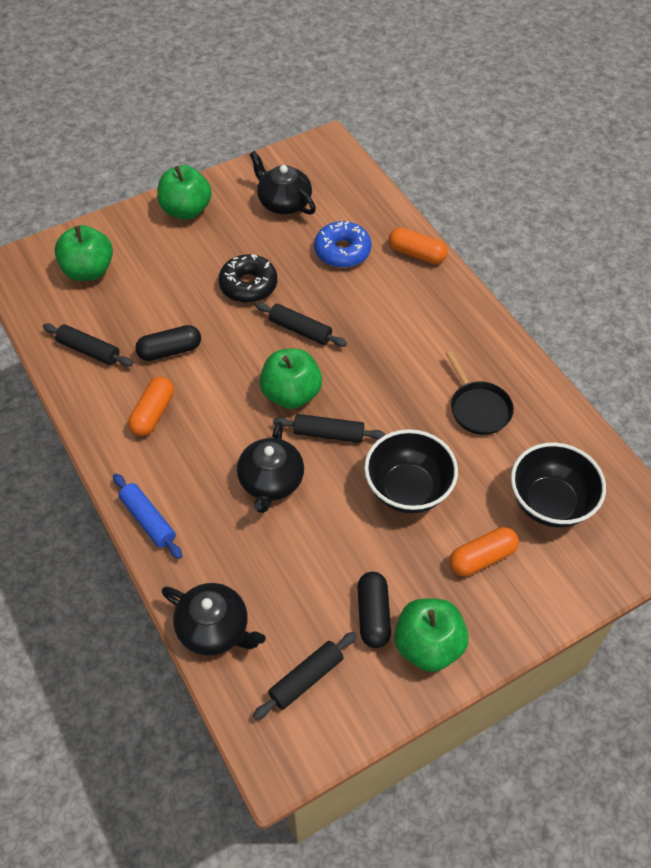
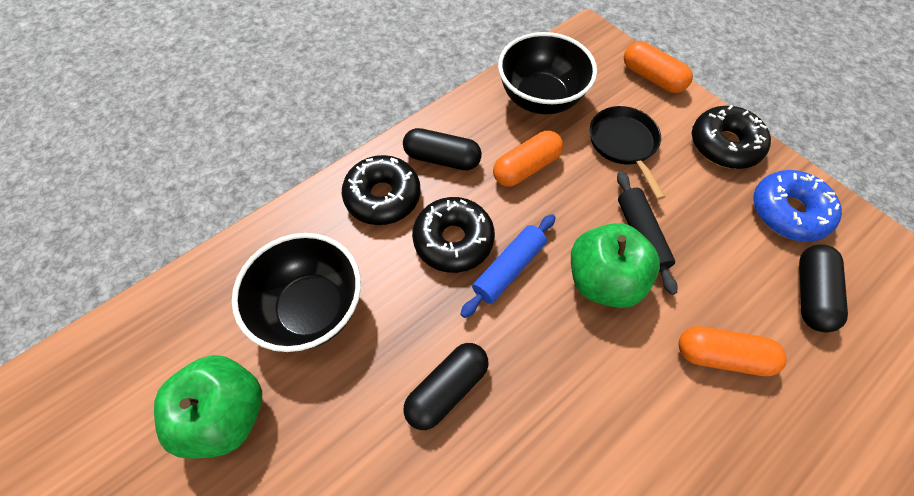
black capsule: [135,325,201,361] [358,572,391,648] = 2 -> [403,128,482,170] [403,343,489,430] [799,244,848,332] = 3
black donut: [218,254,277,303] = 1 -> [342,155,421,225] [412,197,495,273] [692,105,771,169] = 3
black rolling pin: [43,323,133,367] [253,632,357,720] [255,302,347,347] [273,414,385,443] = 4 -> [617,171,678,295] = 1
black teapot: [161,583,266,656] [237,421,304,513] [250,151,316,215] = 3 -> none = 0
green apple: [55,225,113,281] [157,165,212,219] [260,349,322,409] [394,598,469,672] = 4 -> [154,355,262,459] [571,223,660,308] = 2

